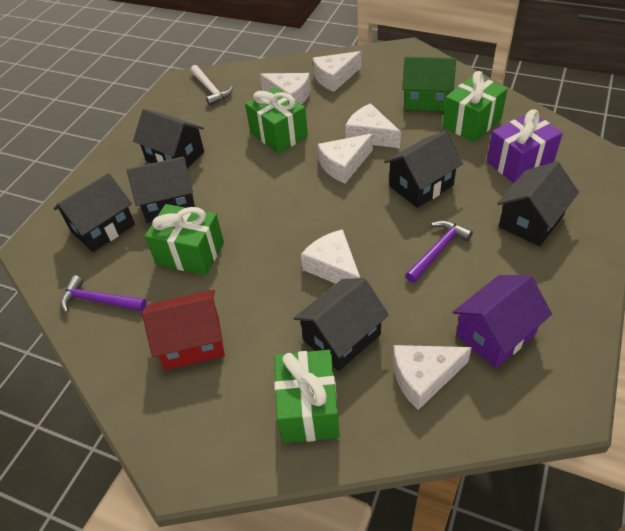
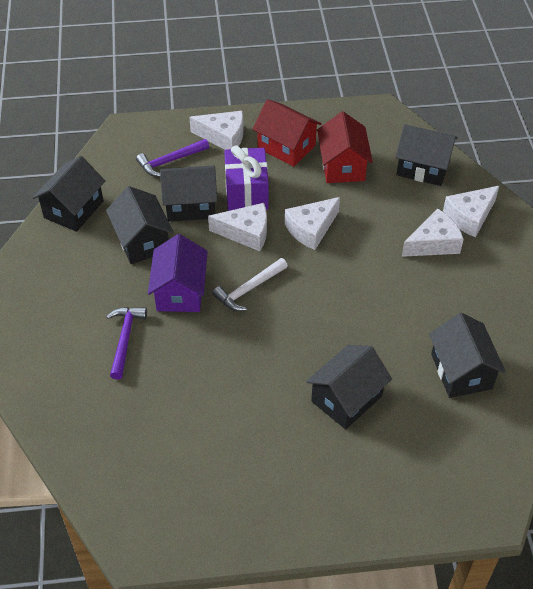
green gift: [145,204,224,275] [245,87,308,154] [274,350,340,443] [442,71,508,142] = 4 -> none = 0
green house: [402,57,456,111] = 1 -> none = 0
red house: [142,290,225,370] = 1 -> [252,99,322,167] [317,112,373,183] = 2
white cheese: [260,73,311,104] [301,229,360,284] [313,51,361,92] [317,134,373,184] [345,103,401,148] [393,345,472,410] = 6 -> [189,111,244,150] [208,203,267,251] [285,197,340,250] [402,208,464,257] [443,186,499,237] = 5

